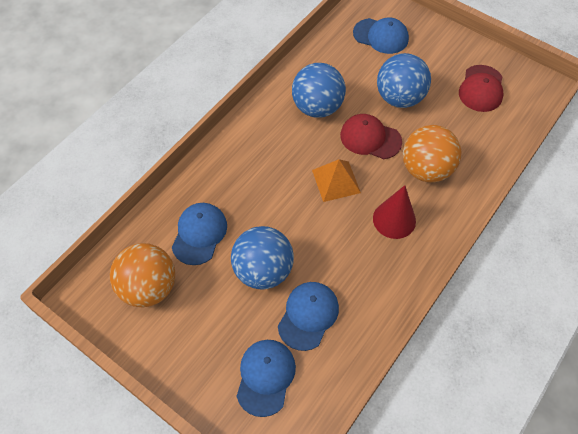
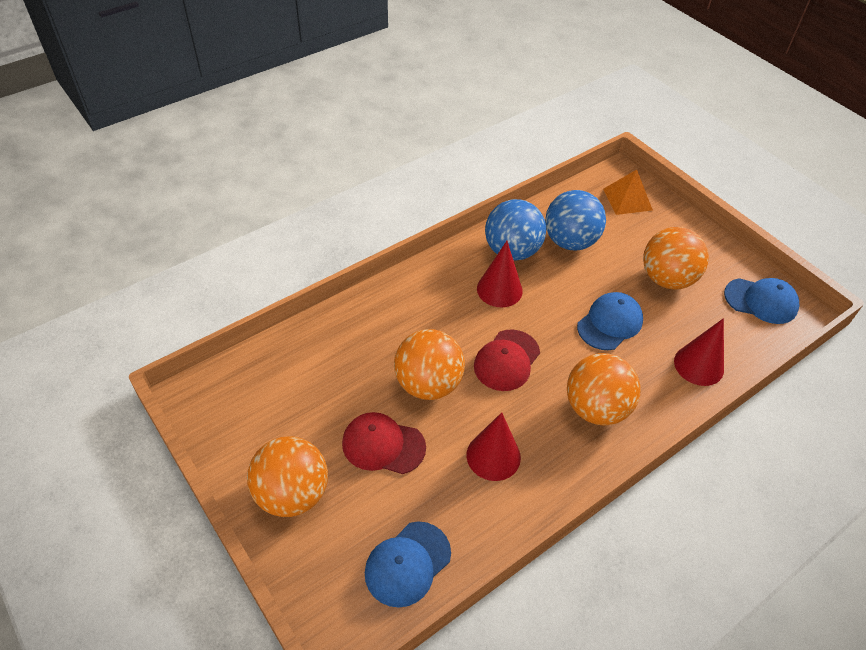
blue ball: [231,226,294,289] [292,63,346,118] [377,53,431,108] = 3 -> [485,199,546,261] [545,190,606,250] = 2
blue cap: [172,203,227,265] [236,340,296,417] [278,282,339,351] [353,17,409,54] = 4 -> [365,522,451,608] [577,292,643,350] [724,278,800,324] = 3
orange ball: [110,243,175,307] [403,125,461,183] = 2 -> [247,436,328,517] [394,329,465,400] [567,353,640,425] [643,227,709,290] = 4
red cone: [373,185,416,239] = 1 -> [467,412,521,481] [477,241,523,307] [674,318,724,386] = 3

